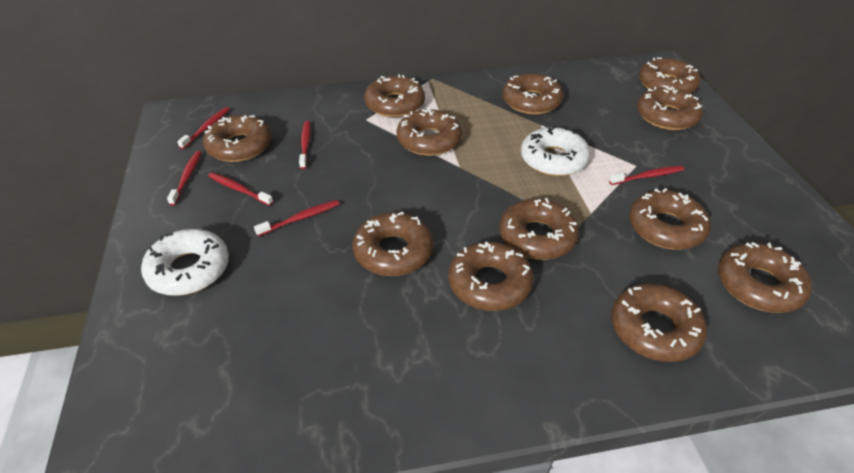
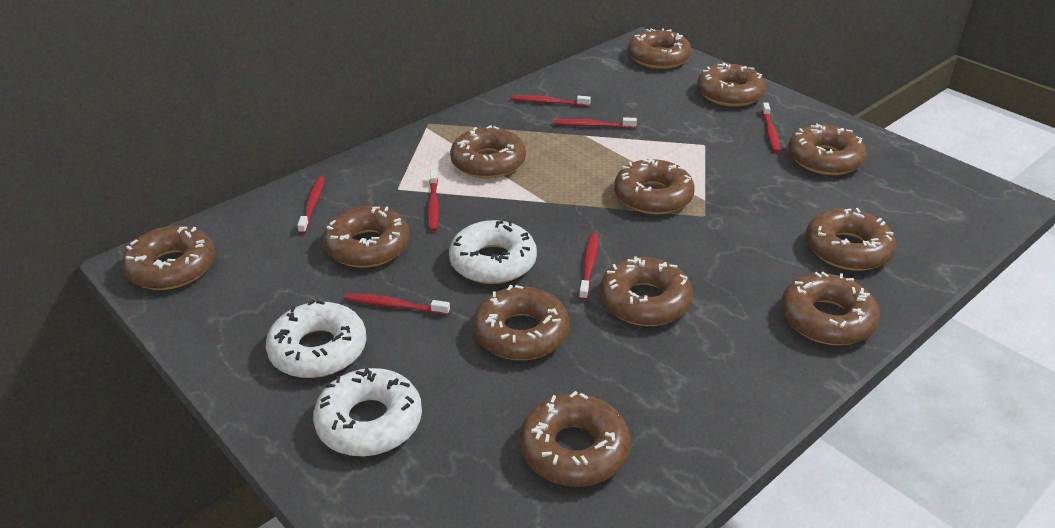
red toothbrush: [167,151,201,206] [177,107,230,149] [208,172,273,206] [254,200,339,236] [299,121,311,169] [609,165,684,185] = 6 -> [297,176,325,234] [345,293,450,315] [427,170,439,232] [511,95,591,106] [553,117,637,128] [579,233,598,300] [762,102,780,153] = 7
white donut: [141,229,229,296] [521,126,590,176] = 2 -> [266,300,366,378] [313,368,422,456] [449,220,537,284] = 3

